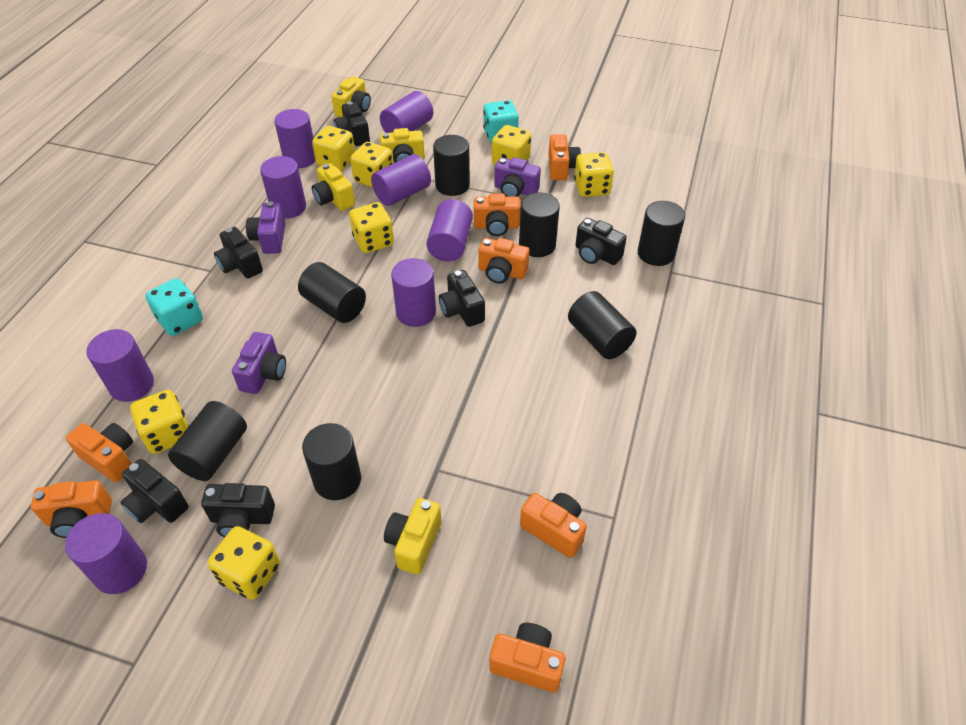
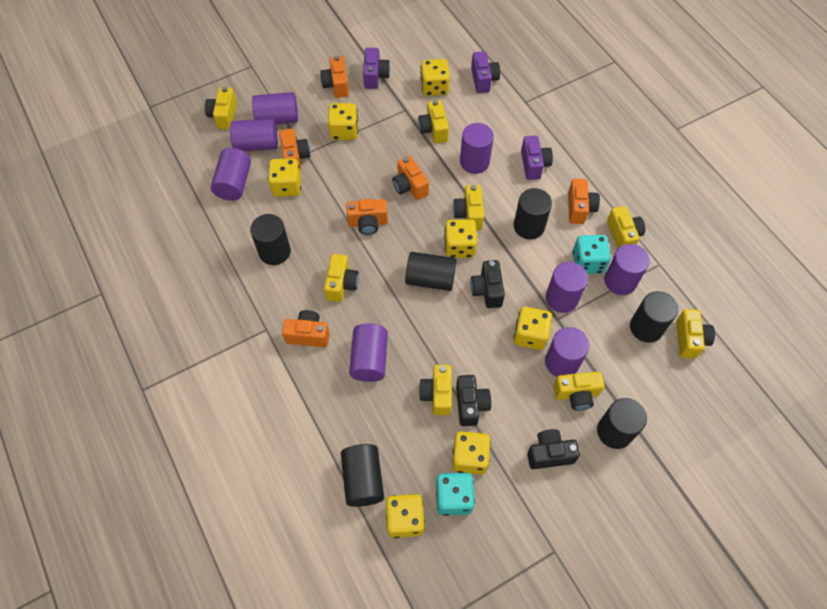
black camera: [121,459,189,523] [201,483,275,537] [214,227,263,279] [334,101,370,146] [439,270,485,327] [575,218,627,265] = 6 -> [456,375,491,426] [471,260,505,308] [527,429,580,469] = 3
black cylinder: [168,401,247,481] [298,262,366,323] [302,423,361,500] [433,135,470,196] [519,192,560,257] [568,291,636,359] [638,201,685,266] = 7 -> [250,214,291,265] [341,444,384,507] [405,252,456,291] [514,188,552,239] [597,398,647,449] [630,291,678,343] = 6
orange camera: [31,480,112,538] [66,423,133,482] [474,193,521,236] [478,238,529,284] [489,623,566,693] [520,493,587,558] [548,134,581,180] = 7 -> [279,128,310,171] [282,310,330,347] [320,56,349,98] [346,199,388,235] [392,156,429,200] [568,179,600,224] = 6
yellow camera: [312,163,355,211] [331,77,371,117] [380,128,425,163] [384,498,441,575] = 4 -> [205,87,237,130] [324,254,359,302] [418,100,449,144] [419,365,452,415] [453,185,484,230] [553,372,605,410] [607,206,645,249] [676,309,715,359] = 8

